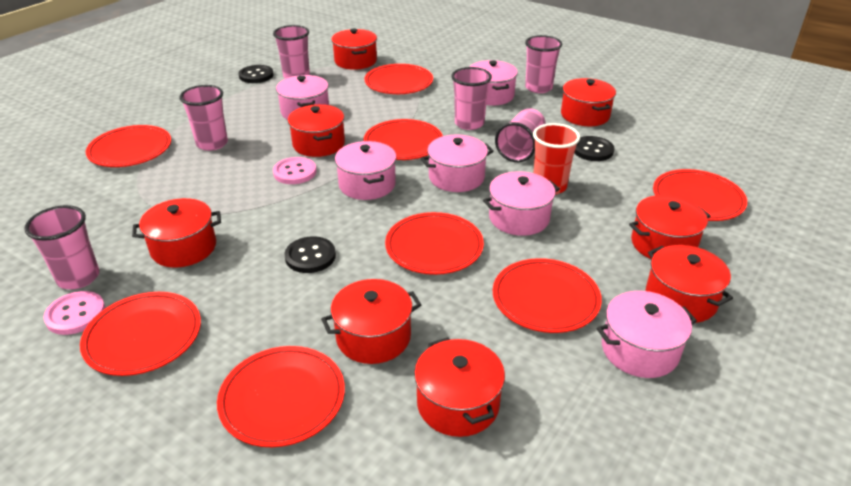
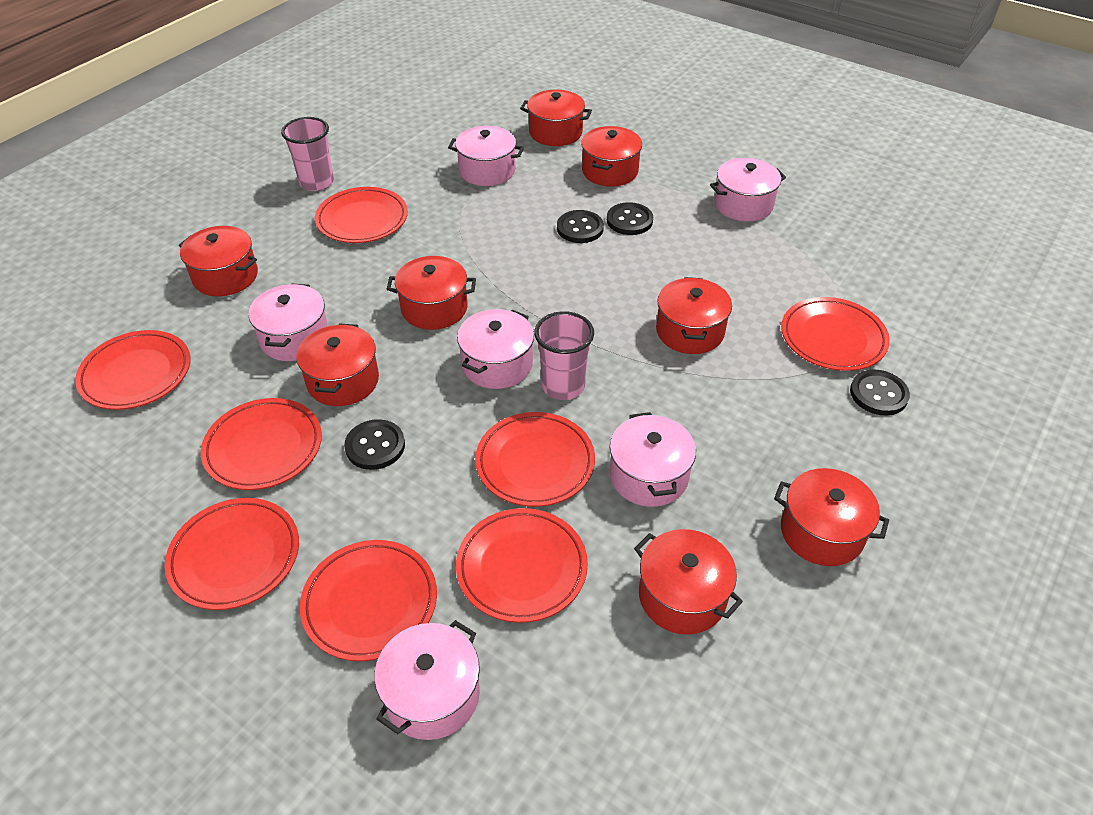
black button: [238,65,274,83] [284,236,336,273] [574,136,614,161] = 3 -> [344,419,405,470] [557,210,604,243] [607,202,653,235] [850,369,910,415] = 4
pink button: [43,291,105,335] [273,157,317,184] = 2 -> none = 0
pink cup: [24,205,99,289] [179,85,228,151] [273,25,310,79] [451,67,492,130] [495,108,546,162] [525,35,562,93] = 6 -> [281,117,334,191] [534,311,594,400] = 2
red cup: [533,123,580,195] = 1 -> none = 0

